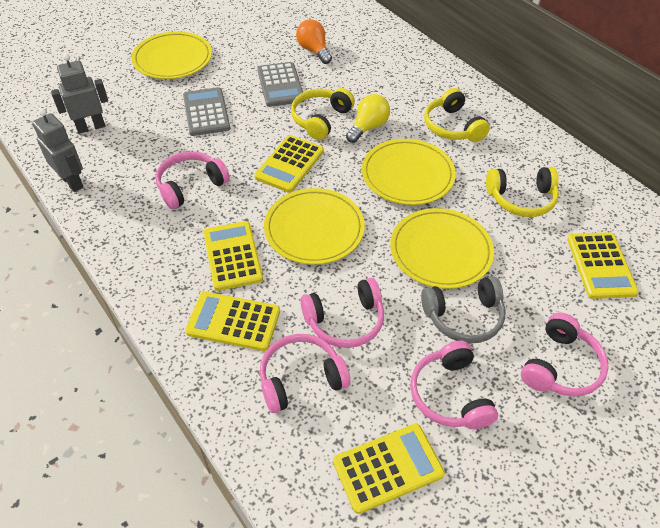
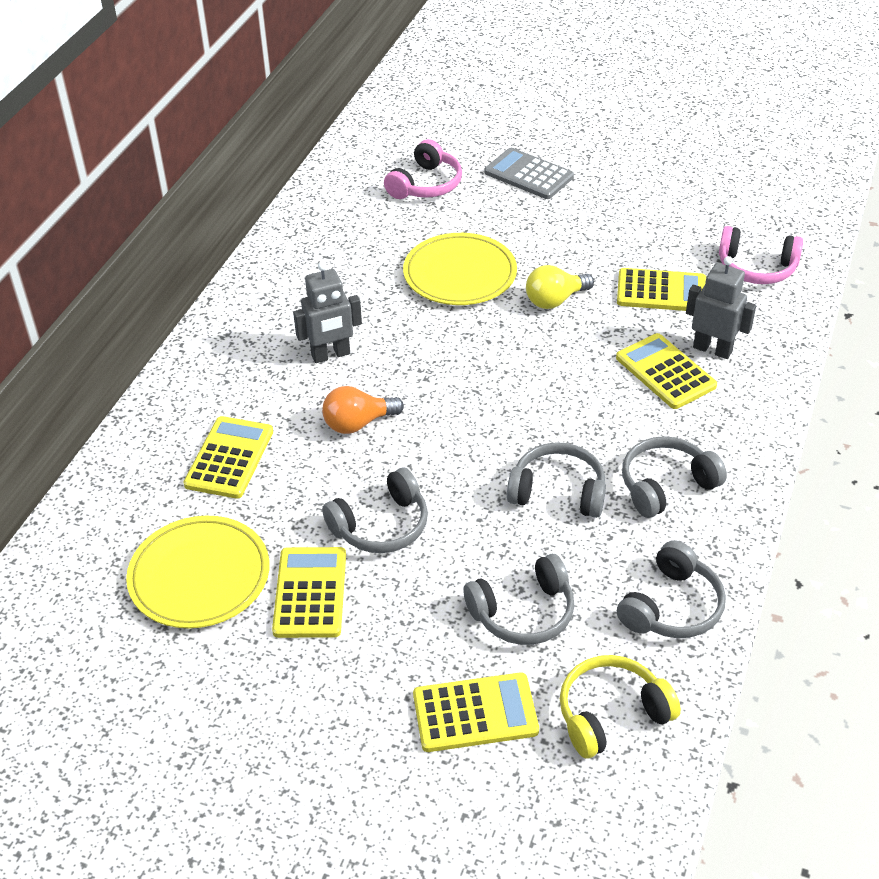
grey calculator: [183,87,230,136] [257,62,305,107] = 2 -> [484,148,574,199] = 1
grey headphones: [421,276,505,344] = 1 -> [322,468,428,553] [463,554,574,645] [507,442,606,518] [617,540,726,638] [622,436,727,518] = 5
pink headphones: [155,151,230,209] [260,334,350,413] [300,278,384,348] [410,341,498,429] [521,313,609,397] = 5 -> [384,139,462,199] [719,226,803,284] = 2
yellow headphones: [291,88,355,140] [424,88,490,142] [486,167,559,217] = 3 -> [560,655,681,758] = 1
yellow plate: [131,31,212,79] [264,188,365,265] [362,139,456,205] [390,208,494,289] = 4 -> [126,516,270,628] [403,233,517,305] = 2

